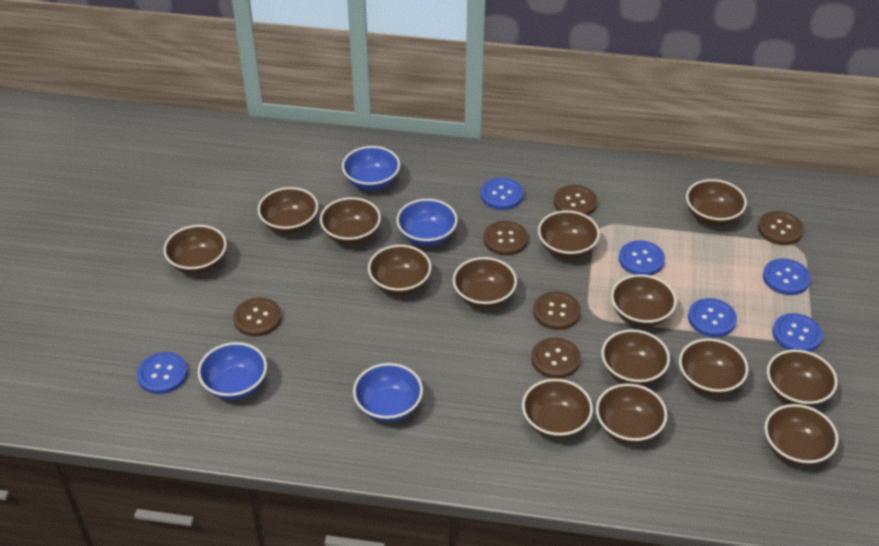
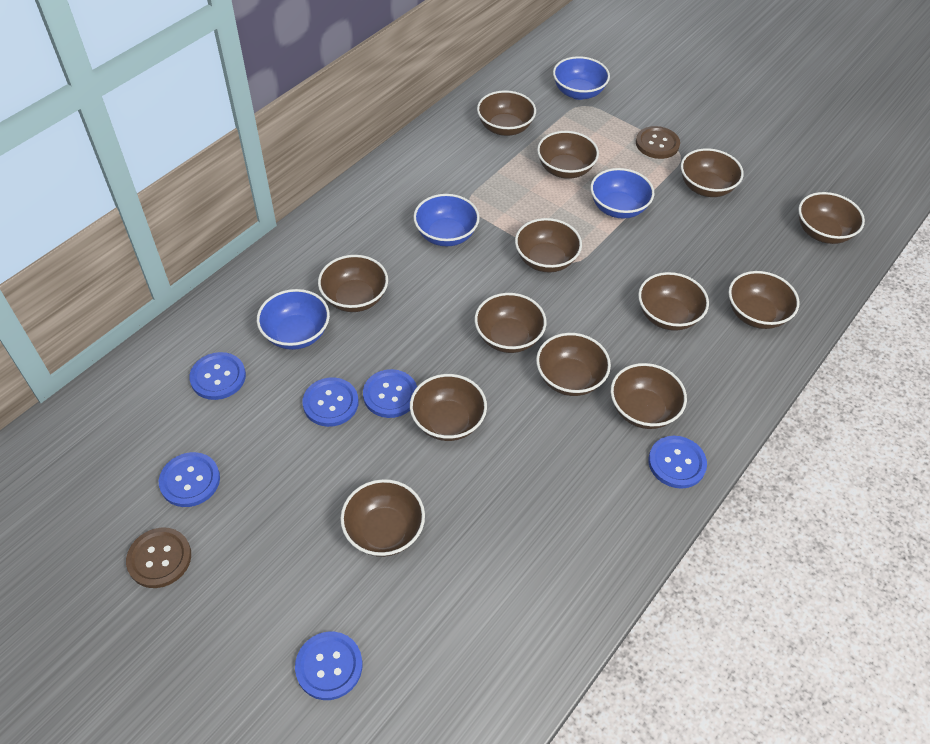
brown bowl: [164,225,227,274] [258,187,318,234] [320,197,381,245] [368,245,431,295] [453,257,517,309] [522,379,593,439] [538,210,600,259] [596,384,667,444] [601,329,670,386] [611,274,677,327] [679,338,749,396] [686,179,747,226] [765,404,838,467] [767,350,837,407] = 14 -> [318,255,388,312] [340,479,425,557] [410,374,487,441] [475,293,547,353] [477,90,536,136] [515,218,582,272] [536,333,611,396] [537,131,599,179] [611,363,687,429] [638,272,709,331] [681,148,744,197] [729,271,800,329] [798,192,865,244] = 13
brown button: [233,298,282,337] [483,221,528,256] [531,337,581,379] [533,291,581,330] [554,185,597,216] [758,211,804,245] = 6 -> [126,527,191,588] [636,126,680,159] = 2

